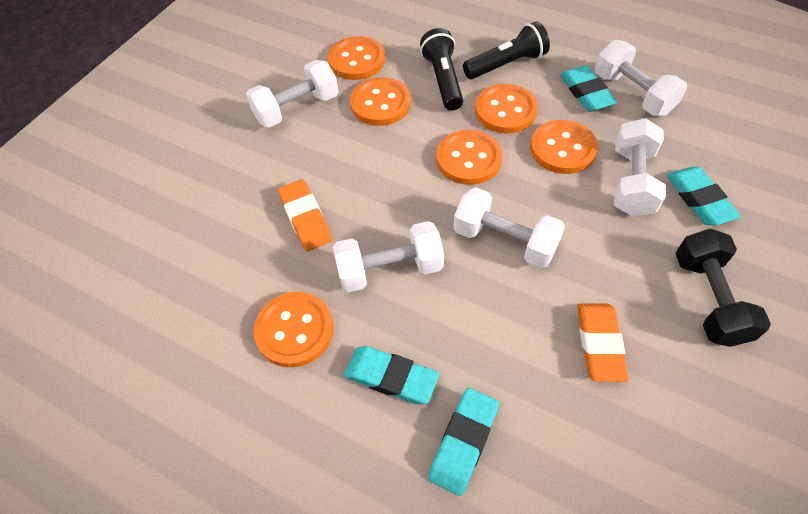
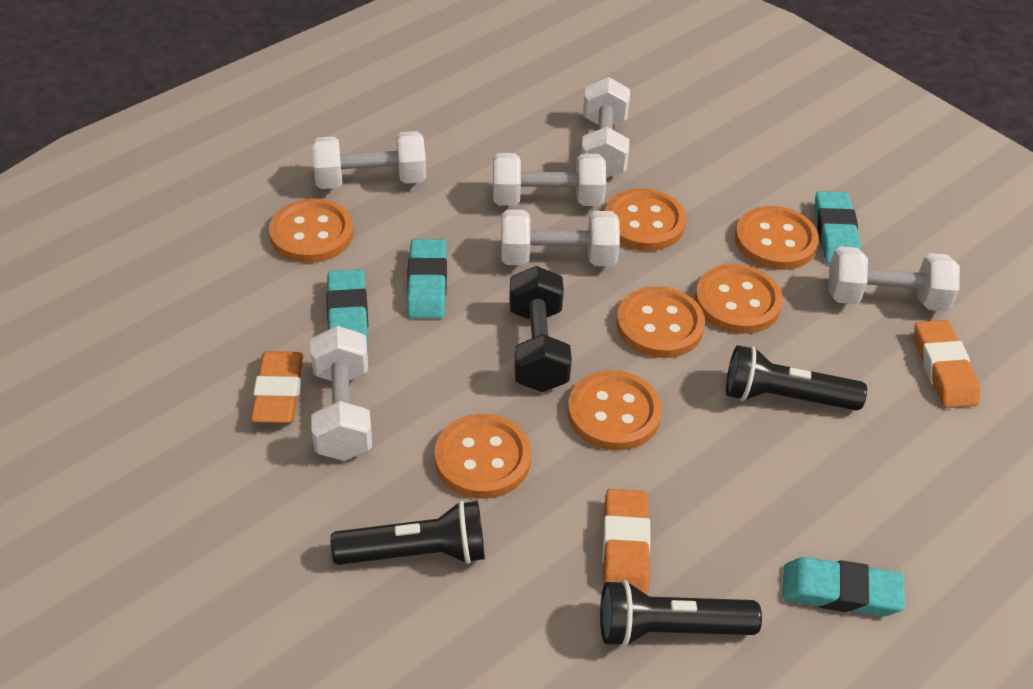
black flashlight: [420,28,463,111] [463,21,550,79] = 2 -> [331,501,485,565] [600,580,762,647] [726,345,867,411] = 3
orange button: [254,292,334,367] [328,36,385,80] [350,77,411,126] [436,130,502,185] [475,84,538,133] [530,120,598,174] = 6 -> [269,199,354,263] [434,414,531,499] [568,370,662,450] [605,188,686,251] [616,286,705,358] [695,264,783,334] [735,206,819,270] = 7
orange eraser: [278,179,332,251] [577,303,628,382] = 2 -> [251,351,304,423] [602,489,651,595] [915,320,980,408] = 3
white dumbbell: [246,60,339,128] [333,221,444,293] [454,187,565,268] [595,40,687,116] [614,118,666,217] = 5 -> [310,326,372,461] [312,131,426,189] [493,153,606,206] [501,210,620,266] [581,77,630,178] [829,246,960,311] = 6

